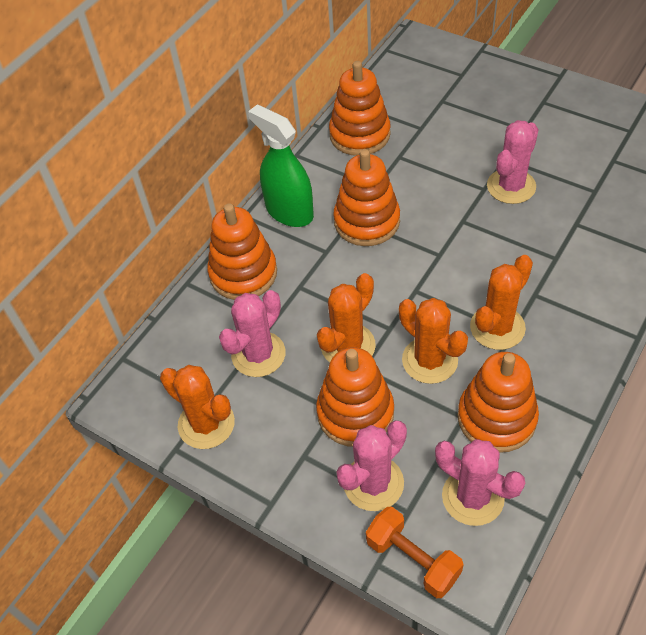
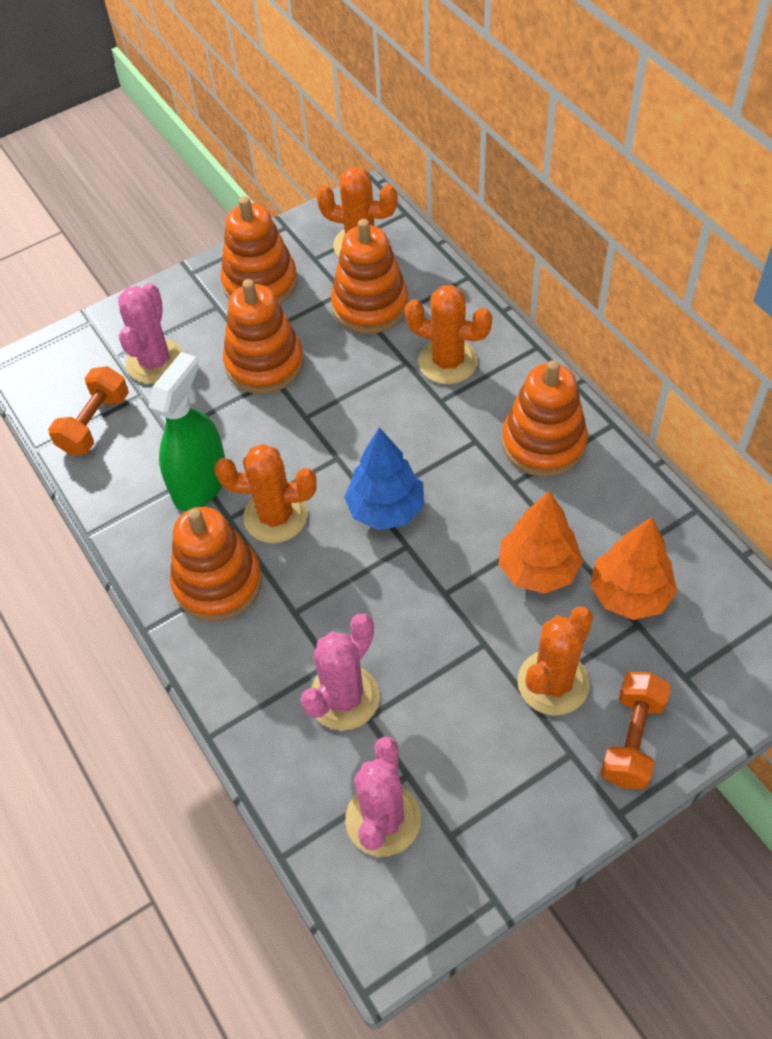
blue tree: none = 0 -> [344,427,424,530] = 1
orange dumbbell: [366,507,464,598] = 1 -> [48,366,129,455] [601,672,671,790] = 2
orange tree: none = 0 -> [499,491,583,594] [590,517,677,620] = 2
pink cactus: [219,290,286,377] [336,421,407,511] [435,439,525,526] [487,120,539,204] = 4 -> [118,283,183,384] [300,614,380,730] [345,737,421,857] = 3

